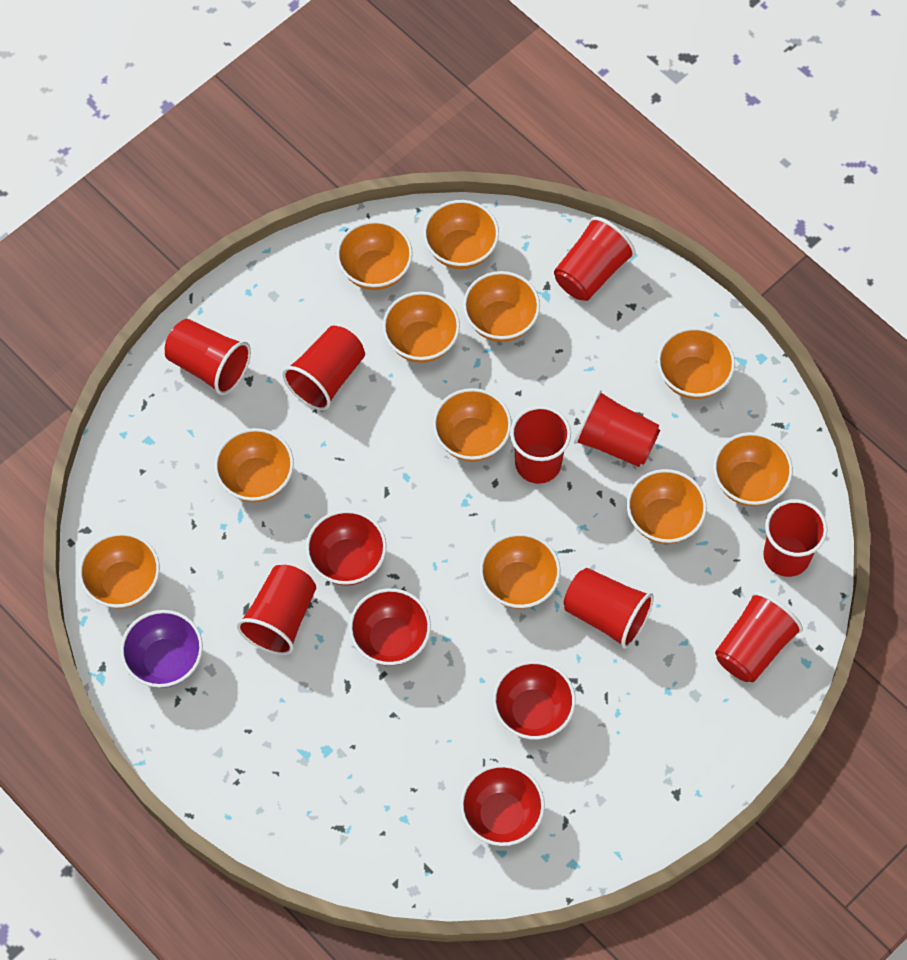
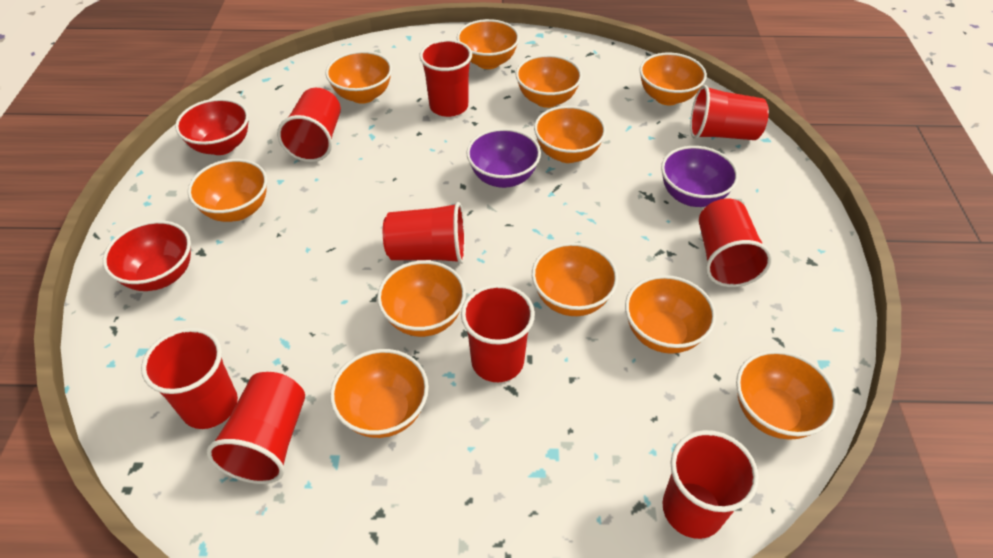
purple bowl: [120,610,203,688] = 1 -> [466,128,541,188] [661,146,739,207] = 2
red bowl: [306,510,387,586] [349,588,431,666] [460,764,545,846] [493,661,576,740] = 4 -> [103,220,191,291] [175,98,249,155] = 2

